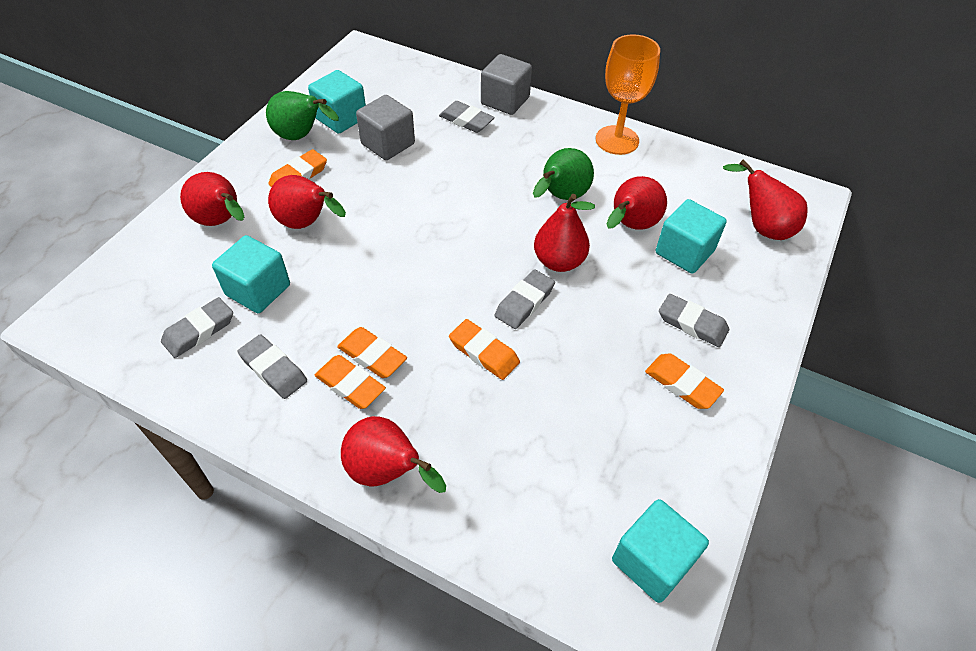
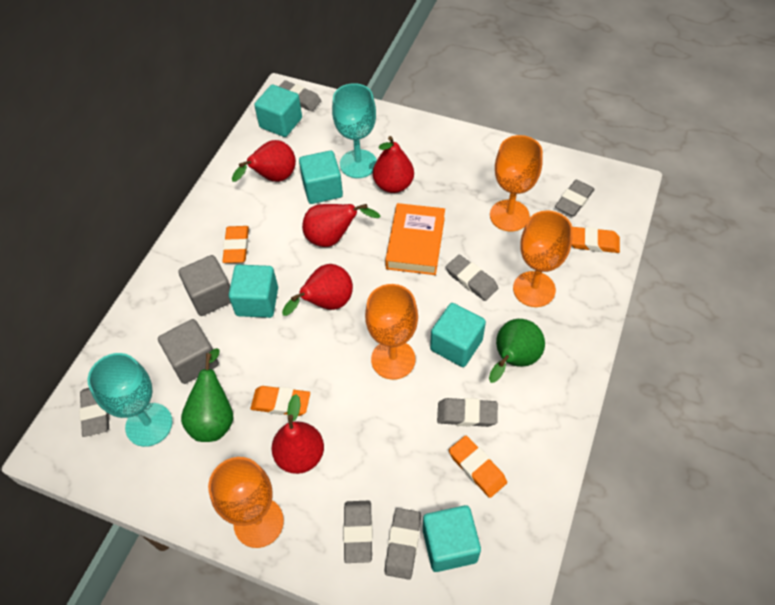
grey eraser: [161,297,233,358] [238,334,307,399] [439,101,495,133] [495,269,555,329] [659,294,729,347] = 5 -> [79,388,109,437] [279,80,321,111] [343,501,372,563] [385,508,421,580] [437,398,498,427] [446,255,498,301] [555,180,595,216] = 7
orange book: none = 0 -> [385,203,445,275] = 1
orange eraser: [268,149,327,187] [314,355,386,409] [337,327,407,378] [449,319,520,380] [645,353,724,409] = 5 -> [222,226,249,263] [251,386,310,416] [449,435,507,498] [571,227,620,253] = 4
orange goblet: [596,34,660,155] = 1 -> [208,457,284,548] [365,284,418,380] [490,135,543,232] [513,210,573,307] = 4
red pear: [180,172,244,226] [268,175,346,229] [341,416,446,493] [534,194,595,272] [607,176,667,230] [723,159,808,240] = 6 -> [232,140,296,182] [271,394,324,474] [282,264,353,316] [302,204,381,247] [373,136,414,193] = 5
turquoise cube: [212,235,290,313] [308,70,366,134] [612,499,709,603] [656,199,727,274] = 4 -> [229,265,278,318] [254,85,302,137] [299,150,343,204] [423,505,481,572] [430,303,486,367] = 5
turquoise goblet: none = 0 -> [88,353,172,447] [332,83,377,178] = 2

